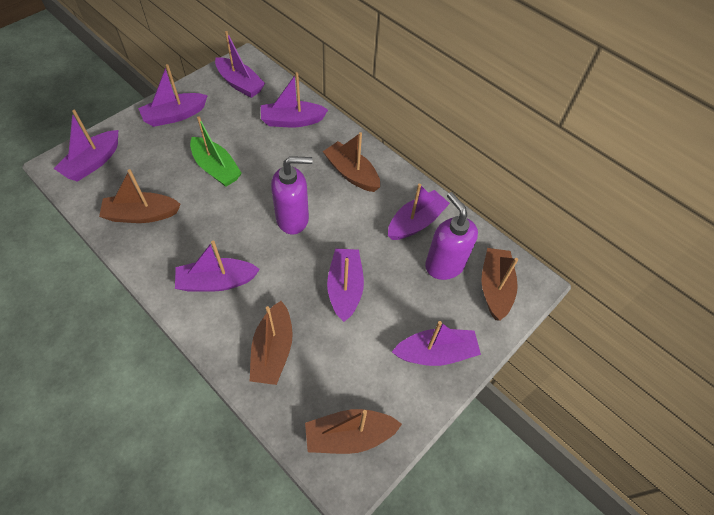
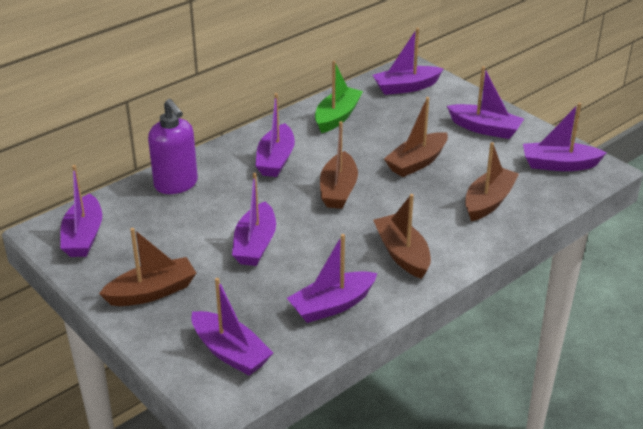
purple soap dispenser: [271,156,312,234] [425,192,478,280] = 2 -> [148,99,198,194] = 1

